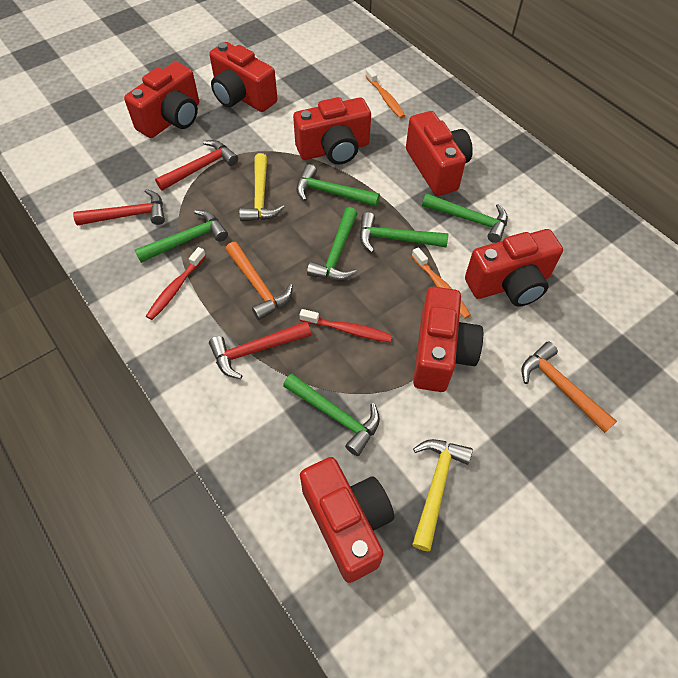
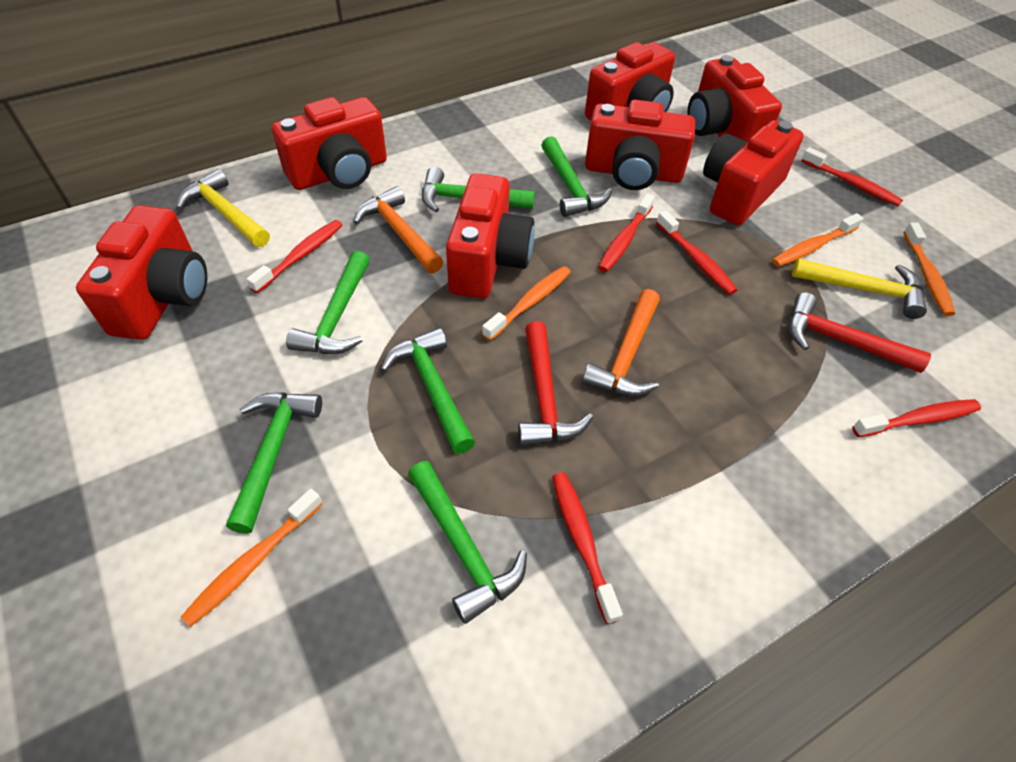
orange toothbrush: [366,68,405,119] [412,247,471,319] = 2 -> [181,489,323,627] [482,266,571,341] [772,213,863,267] [903,222,955,316] = 4
red hammer: [73,189,165,225] [155,140,238,191] [209,321,311,379] = 3 -> [518,321,593,446] [789,292,931,373] = 2
red toothbrush: [146,247,206,320] [299,309,392,342] = 2 -> [246,220,343,293] [552,472,623,624] [598,193,655,272] [656,210,737,295] [801,147,903,206] [852,399,981,437] = 6

